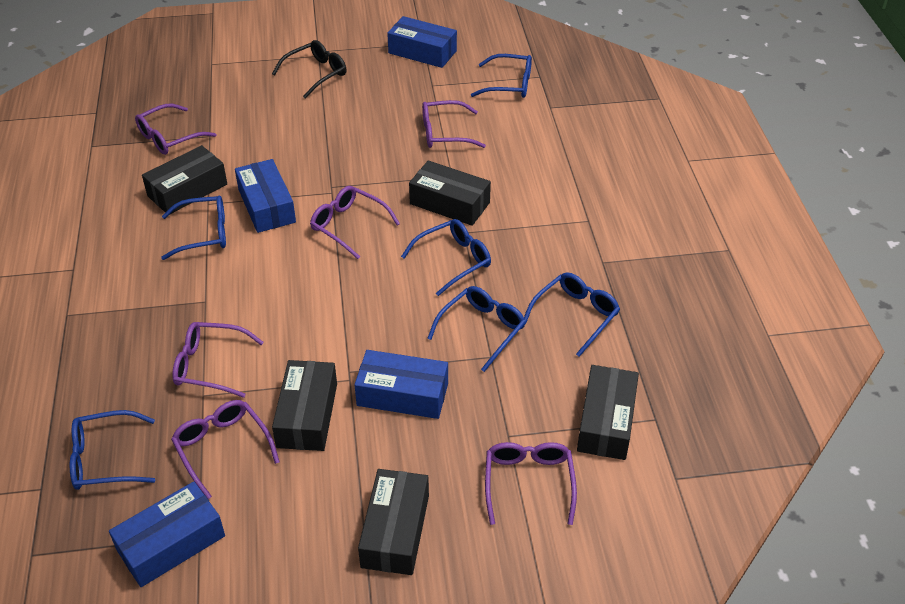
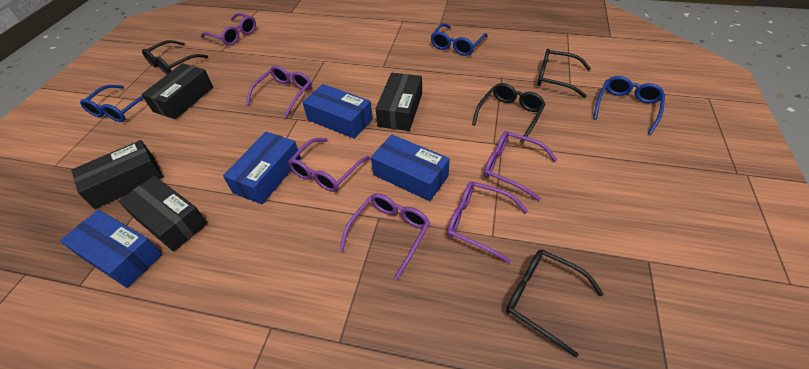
black box: [142,145,227,214] [272,360,337,451] [358,469,429,575] [409,161,491,226] [577,365,639,460] = 5 -> [71,140,163,209] [118,176,208,252] [141,63,213,119] [376,73,422,131] = 4
black glasses: [272,40,346,99] = 1 -> [142,40,208,74] [472,83,546,143] [506,250,604,357] [537,49,591,98] = 4
blue glasses: [70,410,155,490] [161,196,226,260] [401,219,491,296] [427,286,526,372] [471,54,532,98] [524,272,620,357] = 6 -> [80,85,144,122] [431,23,488,56] [593,76,665,135] = 3

